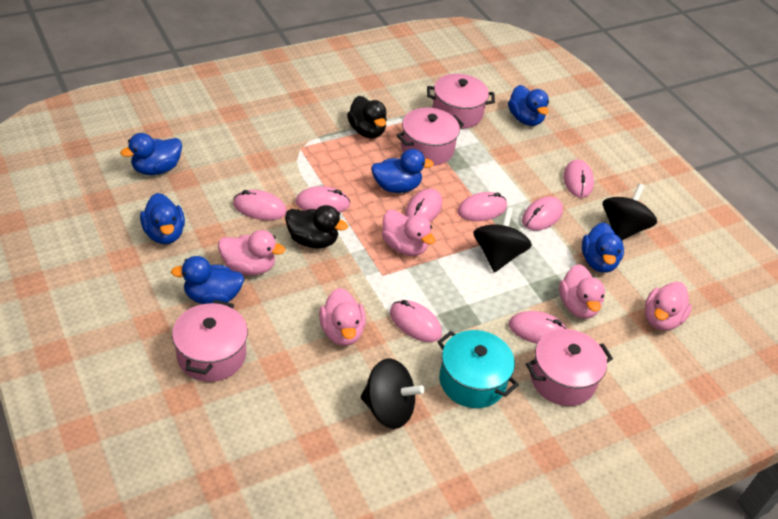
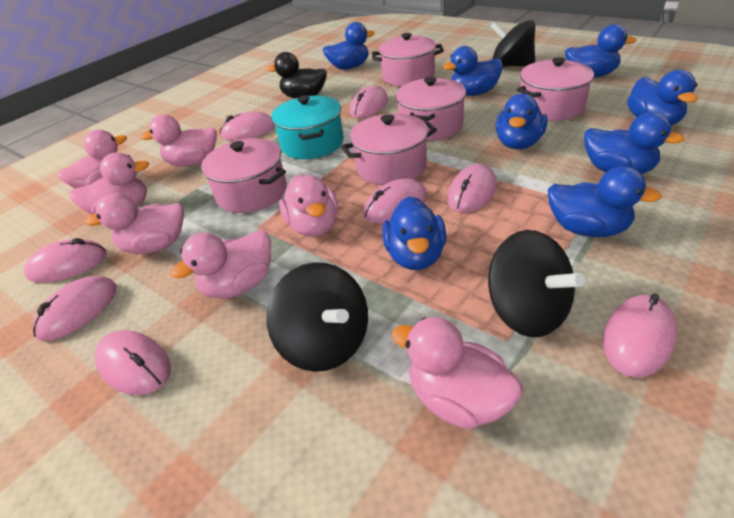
black duck: [285,205,348,249] [347,96,387,138] = 2 -> [267,52,327,99] = 1
blue duck: [120,133,182,175] [140,193,185,244] [171,256,244,304] [371,149,434,193] [508,85,549,126] [582,222,624,273] = 6 -> [323,22,375,70] [382,196,446,270] [443,46,503,96] [495,93,548,149] [548,166,662,237] [565,24,636,78] [584,112,685,174] [627,70,698,125] = 8
pink duck: [218,230,285,275] [319,288,366,346] [382,210,435,256] [559,264,605,319] [645,282,692,331] = 5 -> [58,130,127,189] [69,152,149,214] [85,192,184,254] [140,114,217,167] [171,230,271,299] [279,175,338,237] [391,317,523,429] = 7
pink pot: [172,300,248,382] [396,108,464,166] [427,74,495,129] [526,329,613,406] = 4 -> [201,138,287,213] [341,113,437,185] [372,33,444,86] [396,77,466,141] [517,57,594,121] = 5

